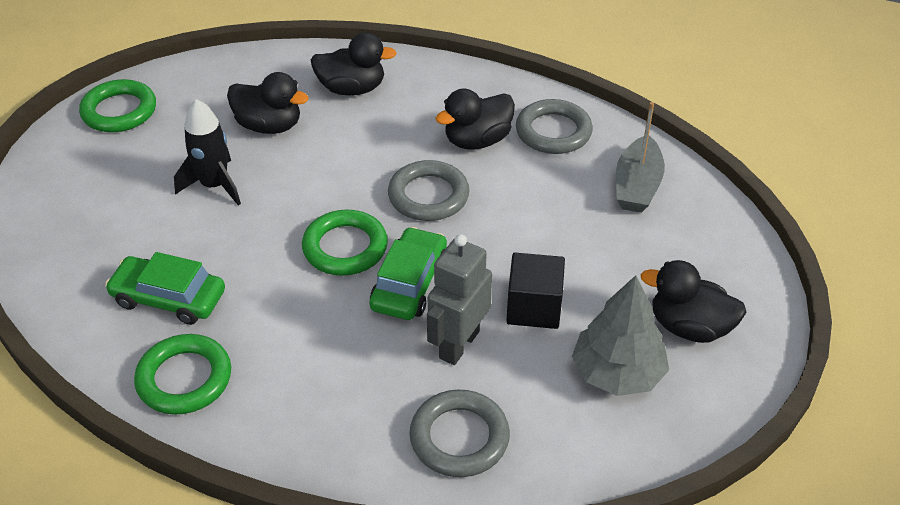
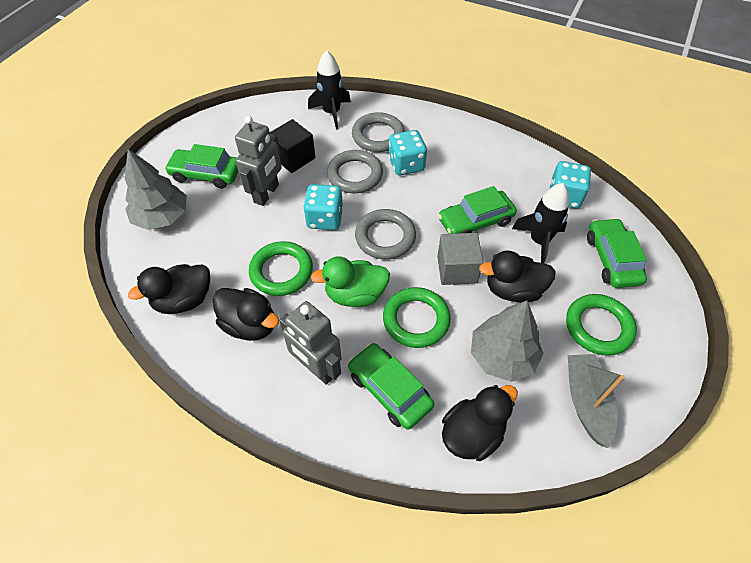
black rocket: [174,99,241,206] = 1 -> [308,50,351,130] [512,183,569,263] = 2
green car: [105,252,225,325] [370,227,447,320] = 2 -> [165,144,238,188] [348,343,434,430] [438,186,517,234] [587,218,647,288] = 4
green duck: none = 0 -> [310,256,390,307] = 1
grey cube: none = 0 -> [437,233,483,285] = 1
grey robot: [427,234,492,365] = 1 -> [235,116,282,206] [279,301,342,385] = 2
grey tree: [572,275,669,396] = 1 -> [125,149,187,230] [471,301,544,382] = 2
turquoise dice: none = 0 -> [303,184,343,230] [388,130,427,176] [550,161,591,208] = 3

